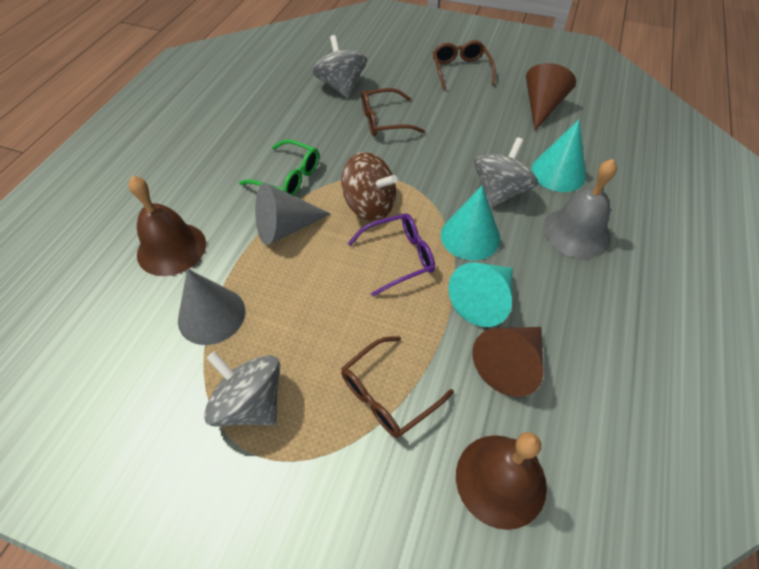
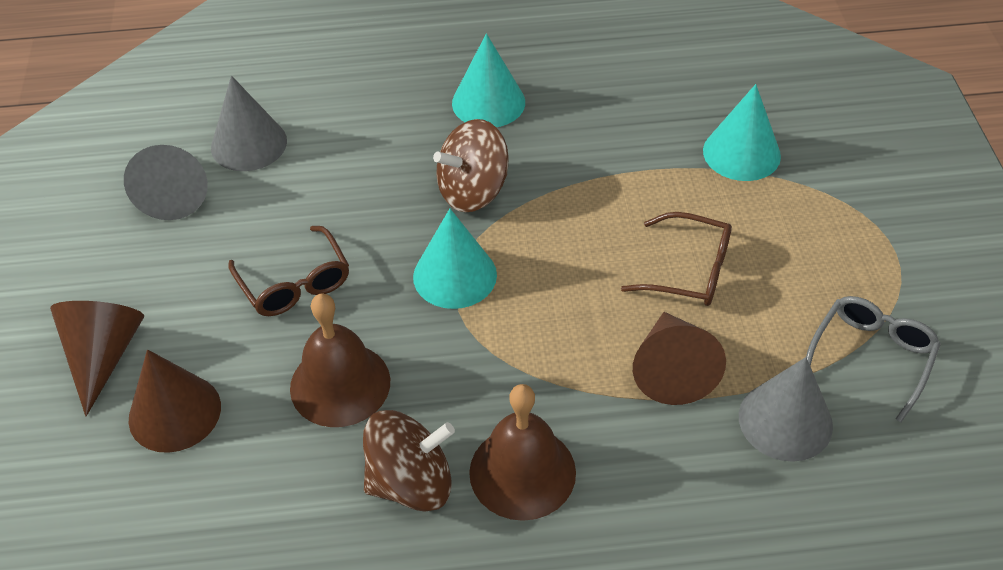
brown cone: [472,327,543,397] [526,63,576,130] = 2 -> [50,301,144,417] [129,349,221,453] [633,312,726,405] = 3
brown glasses: [341,336,454,438] [361,88,425,136] [433,40,496,90] = 3 -> [228,226,349,316] [621,212,732,306] = 2
brown spinning top: [341,152,397,221] = 1 -> [363,410,455,512] [433,119,509,212] = 2
green glasses: [239,139,319,196] = 1 -> none = 0
grey bell: [543,159,617,259] = 1 -> none = 0
grey cone: [178,269,245,345] [255,183,331,245] = 2 -> [124,145,208,220] [211,76,287,171] [739,357,833,462] = 3
grey glasses: none = 0 -> [806,296,941,422] = 1
grey spinning top: [204,351,280,427] [312,35,367,97] [474,137,538,208] = 3 -> none = 0
purple glasses: [347,213,435,297] = 1 -> none = 0

